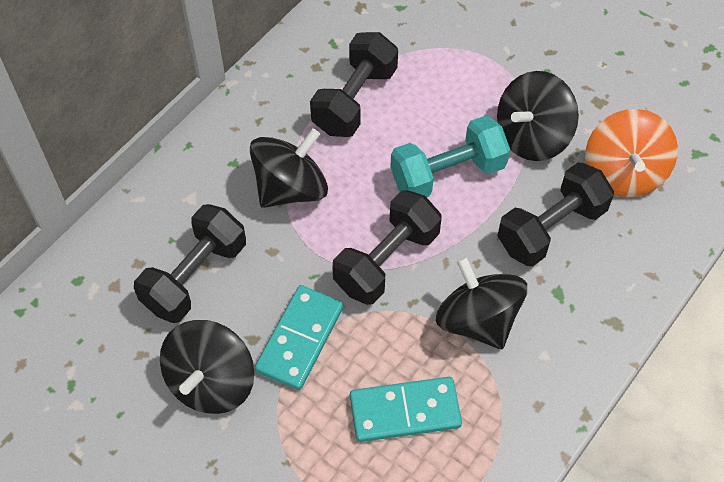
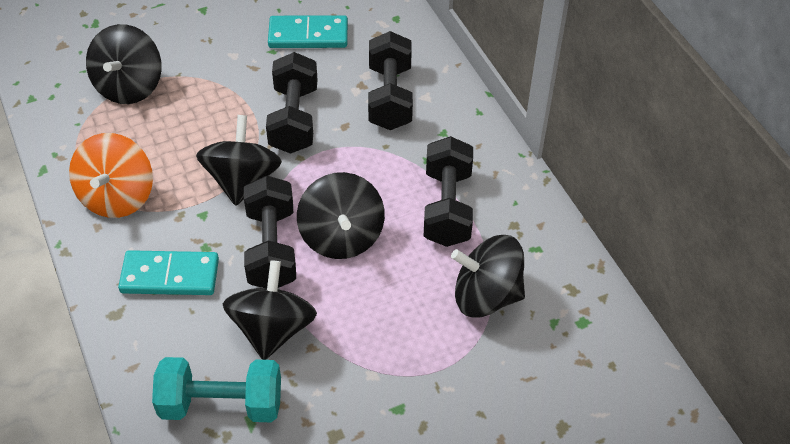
black spinning top: [160,320,254,414] [250,128,328,208] [436,256,527,349] [497,71,579,161] = 4 -> [86,24,162,104] [196,115,282,206] [223,260,317,360] [297,172,385,259] [451,235,525,318] = 5

